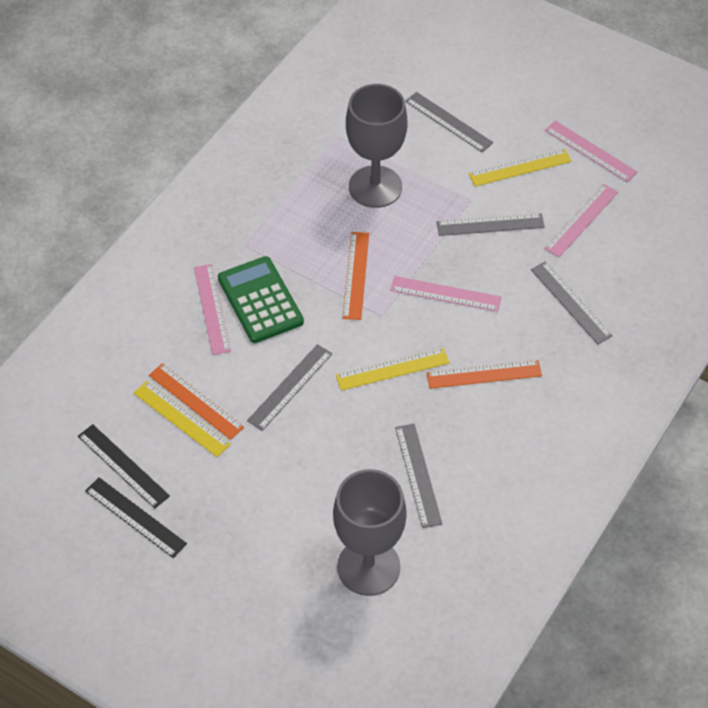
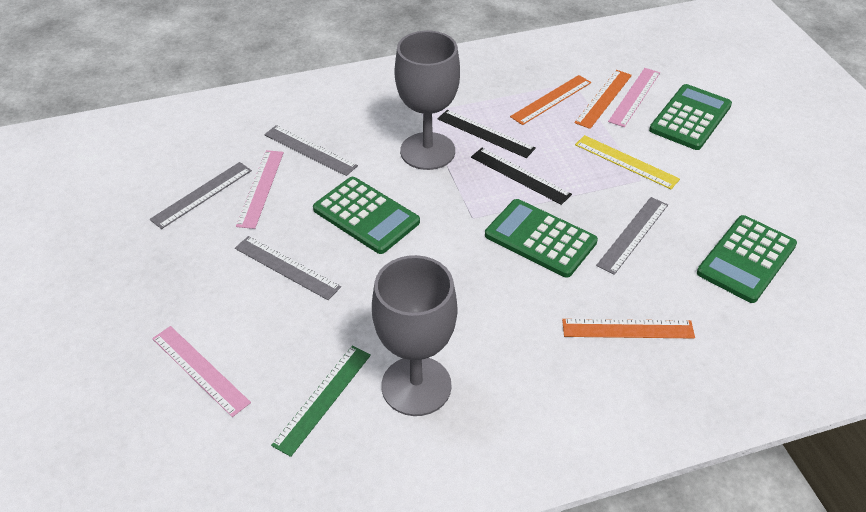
green calculator: [218,256,304,343] = 1 -> [313,177,420,254] [485,199,598,278] [649,84,732,150] [697,215,797,303] = 4
green ruler: none = 0 -> [271,346,371,457] = 1
grey ruler: [247,344,332,431] [395,424,442,528] [405,92,493,152] [437,213,545,236] [531,261,613,344] = 5 -> [150,162,252,229] [235,236,341,300] [264,125,358,176] [596,197,668,275] = 4
pink ruler: [194,264,231,355] [390,276,502,312] [544,184,618,257] [545,121,637,182] = 4 -> [152,326,251,417] [236,150,284,229] [608,68,660,127] = 3
yellow ruler: [134,381,231,457] [336,348,450,391] [469,149,572,186] = 3 -> [575,135,680,189] = 1

